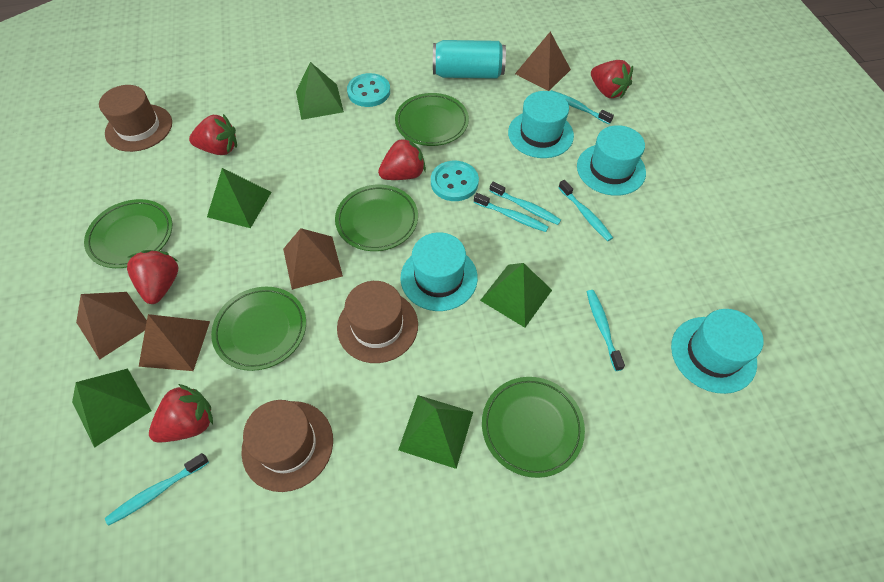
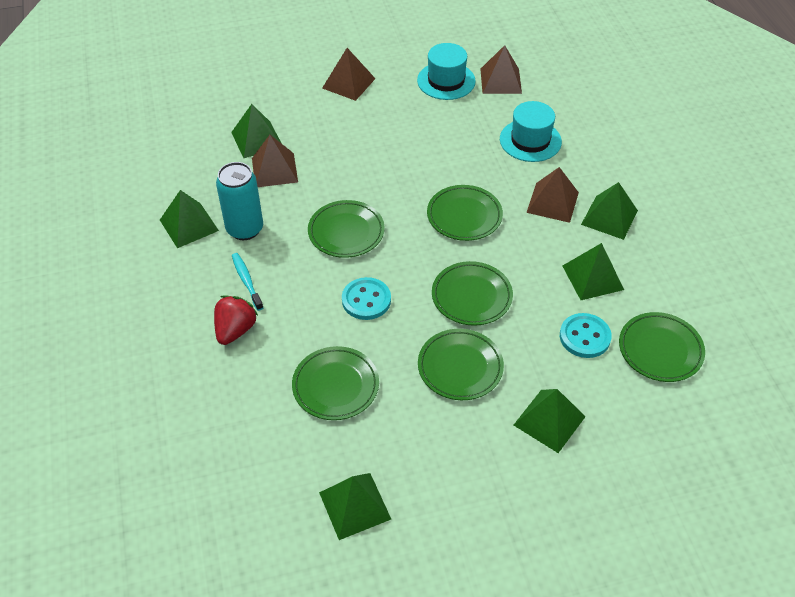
brown hat: [99,85,172,152] [241,400,333,492] [337,281,418,363] = 3 -> none = 0
green plate: [84,199,172,268] [211,287,306,371] [335,185,418,251] [395,93,469,146] [482,377,585,478] = 5 -> [292,346,379,420] [308,200,385,258] [418,329,504,400] [427,185,503,241] [432,261,513,326] [619,312,705,382] = 6
green pyramid: [72,368,151,448] [207,168,272,228] [296,62,344,120] [398,395,473,469] [480,263,552,328] = 5 -> [160,190,219,248] [231,104,282,158] [319,473,391,540] [514,389,586,453] [563,243,624,300] [581,182,638,240] = 6
red strawberry: [127,250,178,304] [149,384,213,443] [189,114,237,155] [378,137,426,180] [591,60,633,98] = 5 -> [214,296,258,345] = 1
turquoise hat: [400,232,478,311] [508,91,574,158] [577,125,646,196] [671,309,764,394] = 4 -> [417,43,476,100] [500,101,562,162] = 2
turquoise toothbrush: [105,453,209,526] [474,193,549,232] [489,182,561,225] [551,90,614,124] [558,180,613,241] [587,290,625,371] = 6 -> [232,253,263,311] = 1

